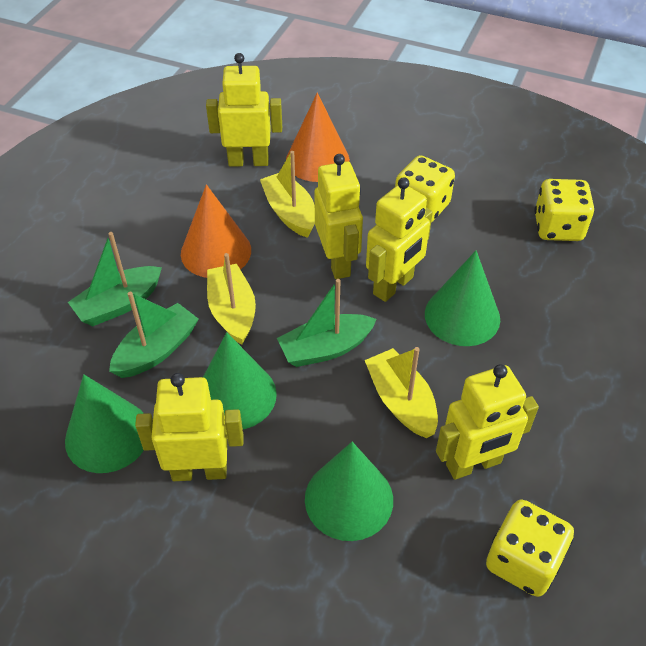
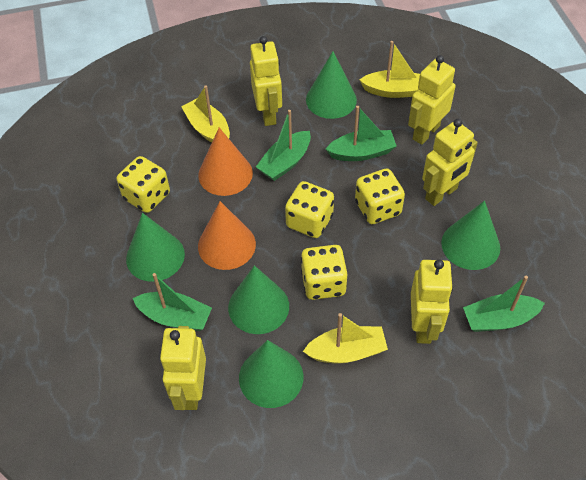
green boat: [68,232,162,326] [109,292,199,378] [277,279,377,367] = 3 -> [133,273,212,331] [256,110,311,181] [326,106,397,161] [463,276,545,332] = 4
green cone: [65,374,144,473] [203,332,277,429] [305,442,393,541] [425,251,500,346] = 4 -> [126,213,185,282] [228,265,289,334] [239,340,303,408] [306,51,357,119] [441,201,500,270] = 5
yellow dice: [395,155,455,222] [486,499,574,597] [534,179,594,241] = 3 -> [117,156,170,213] [285,181,334,238] [301,245,347,300] [355,169,405,224] = 4

